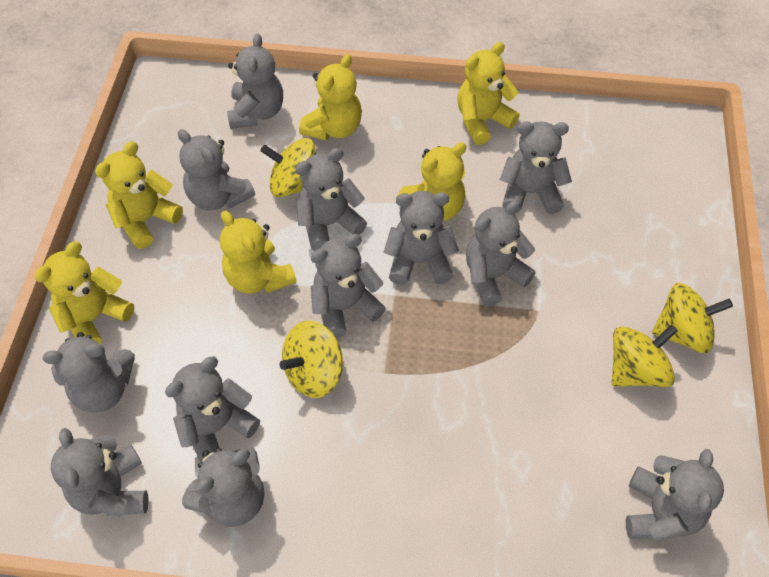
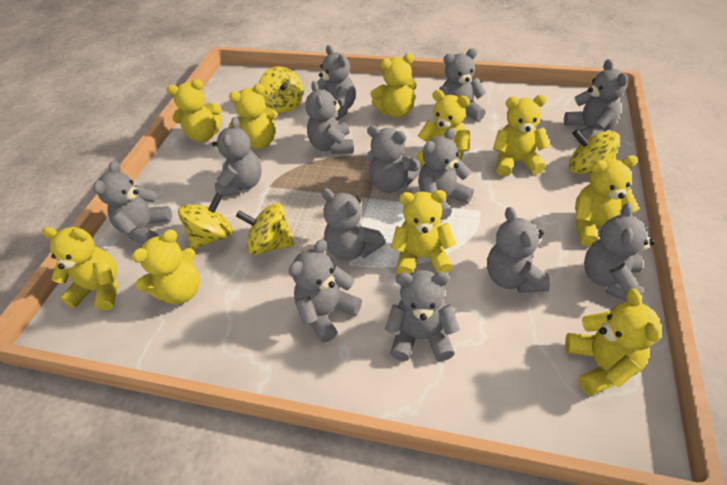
grey teddy bear: [43,332,135,412] [51,428,149,517] [165,357,260,462] [178,129,255,210] [182,446,264,527] [227,34,283,129] [295,148,367,251] [311,234,386,338] [384,191,459,285] [466,201,536,307] [500,121,572,214] [626,449,724,542] = 12 -> [93,161,172,244] [212,117,262,196] [288,240,362,343] [305,81,354,154] [316,45,356,121] [321,188,385,261] [367,125,420,193] [385,270,460,361] [418,128,474,220] [440,48,486,121] [487,207,550,293] [564,59,628,144] [584,203,655,301] = 13
yellow teddy bear: [34,241,134,344] [95,141,183,249] [220,210,297,294] [299,54,362,141] [397,142,467,221] [457,42,520,145] = 6 -> [42,227,118,310] [131,230,200,304] [166,79,222,142] [228,84,277,149] [370,53,417,118] [391,190,456,274] [416,90,470,166] [493,95,551,176] [565,289,661,396] [575,155,639,246] = 10

